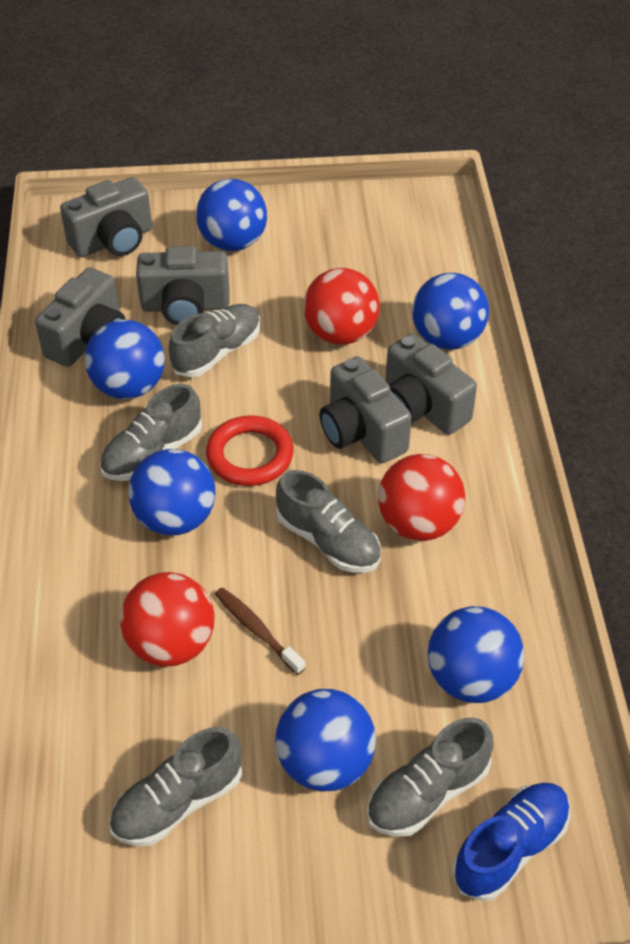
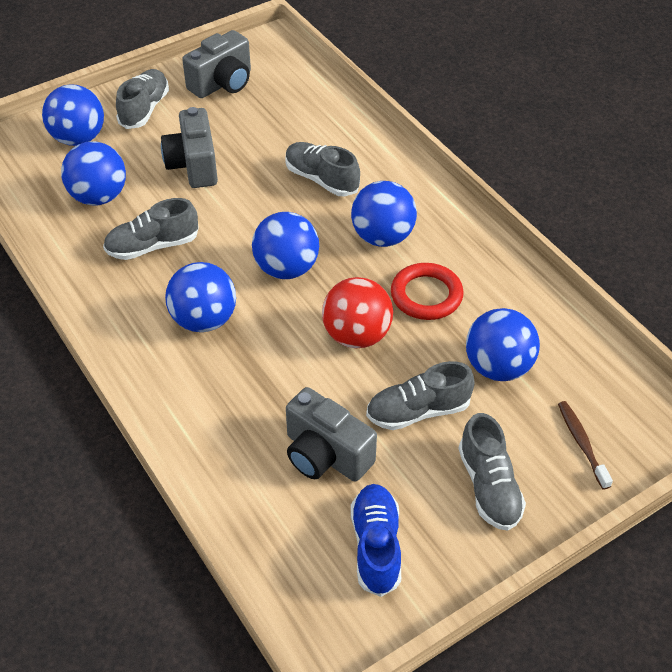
grey camera: [35,267,126,367] [60,177,152,257] [136,246,230,325] [319,357,412,463] [386,333,477,435] = 5 -> [161,107,218,188] [182,30,251,98] [286,387,377,482] = 3
red ball: [120,572,214,667] [304,268,380,345] [378,454,465,541] = 3 -> [322,277,393,348] = 1

